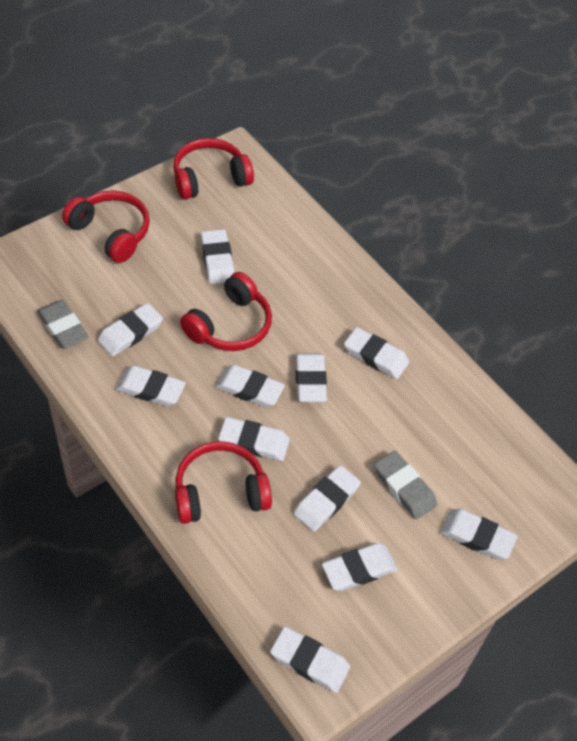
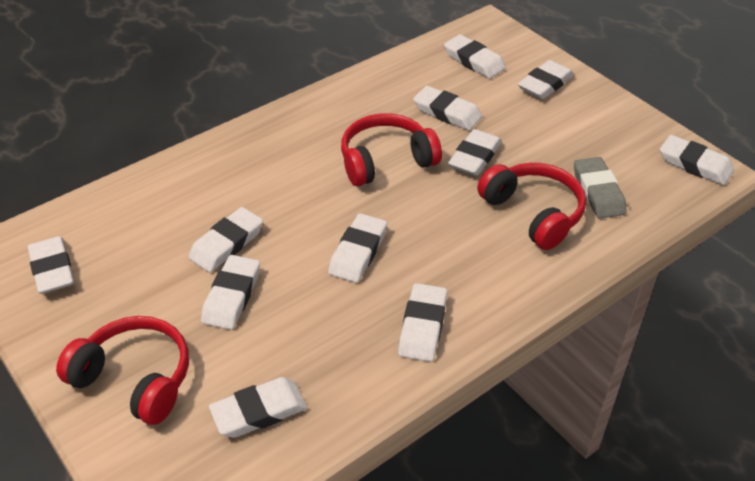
grey eraser: [37,300,89,349] [374,451,437,519] = 2 -> [574,157,627,219] = 1
red headphones: [62,190,150,263] [173,138,254,200] [175,441,272,524] [180,272,272,351] = 4 -> [56,316,189,425] [341,113,442,186] [477,163,586,250] = 3

